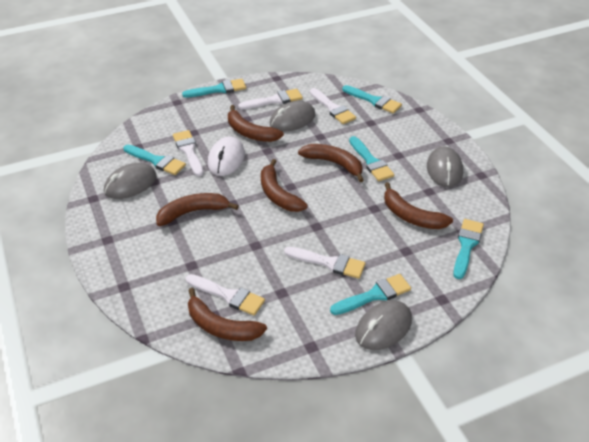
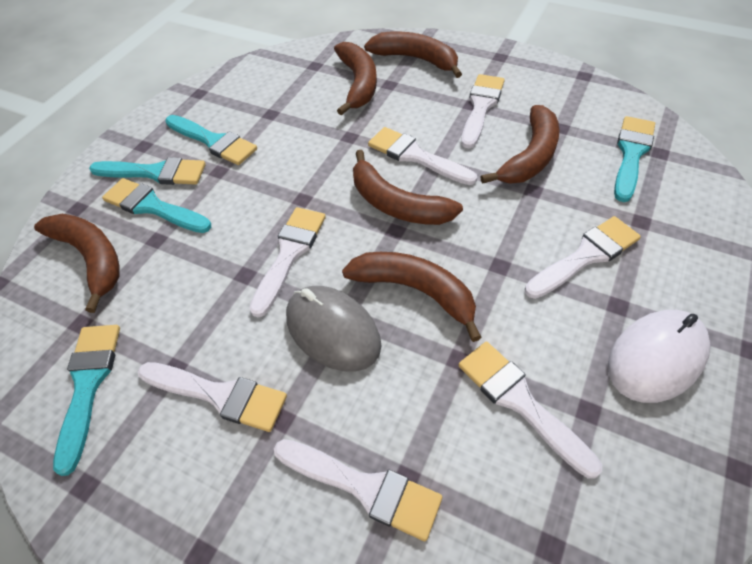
grey mouse: [104,163,157,199] [270,101,315,132] [355,300,412,350] [427,146,463,187] = 4 -> [286,286,381,372] = 1
turquoise brush: [123,145,186,175] [182,79,246,98] [330,274,411,315] [342,85,402,114] [349,136,394,181] [453,219,484,279] = 6 -> [53,325,120,476] [89,157,206,185] [102,178,211,233] [165,115,257,165] [614,116,655,202] = 5
white brush: [173,130,204,176] [186,274,265,316] [238,89,303,110] [284,247,365,279] [310,88,356,124] = 5 -> [138,362,287,432] [249,207,326,317] [274,439,442,541] [368,127,477,185] [458,341,602,479] [461,74,505,148] [525,216,641,299] = 7

